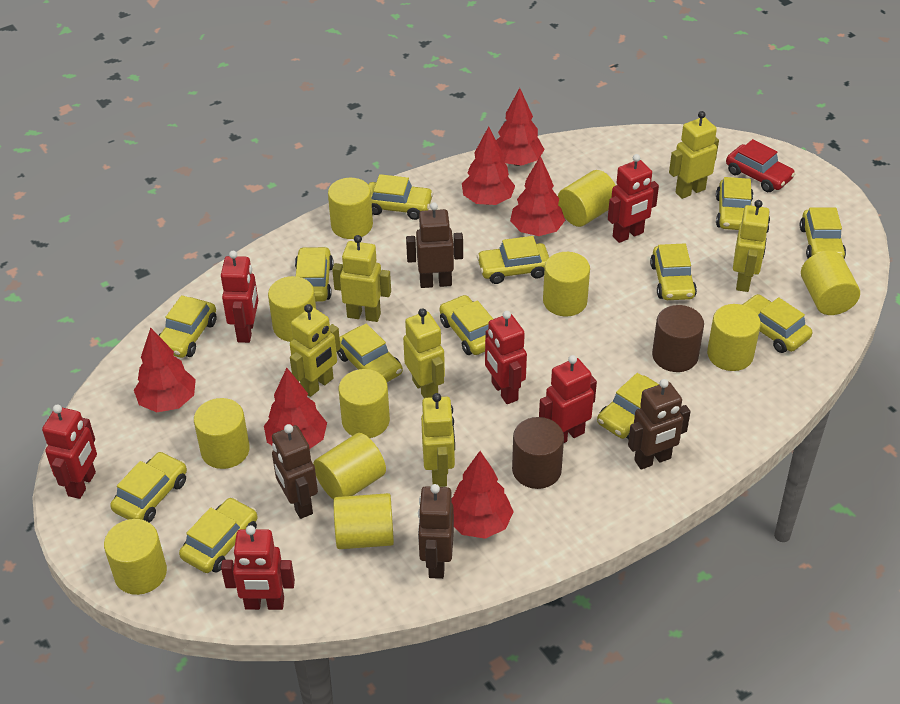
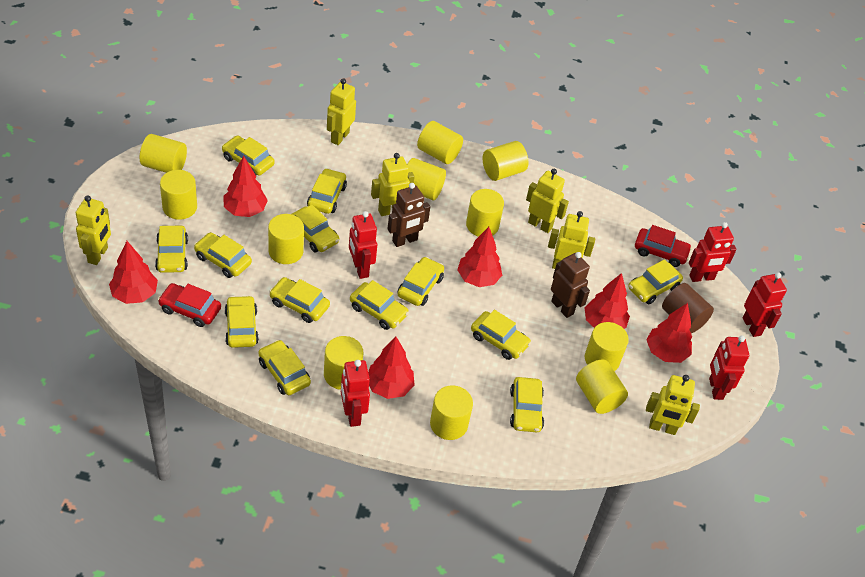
brown cylinder: [512,417,564,489] [652,305,704,372] = 2 -> [662,283,714,333] = 1
brown robot: [272,424,318,519] [406,202,463,288] [418,484,454,579] [628,379,691,470] = 4 -> [388,183,430,247] [551,252,590,318] = 2
red car: [726,139,795,192] = 1 -> [158,283,221,327] [635,225,692,267] = 2
red robot: [42,404,97,499] [221,251,258,343] [221,525,295,610] [485,311,527,404] [539,355,597,443] [608,154,659,243] = 6 -> [341,360,370,427] [349,211,377,279] [689,222,737,282] [709,335,749,400] [743,272,787,337] = 5

